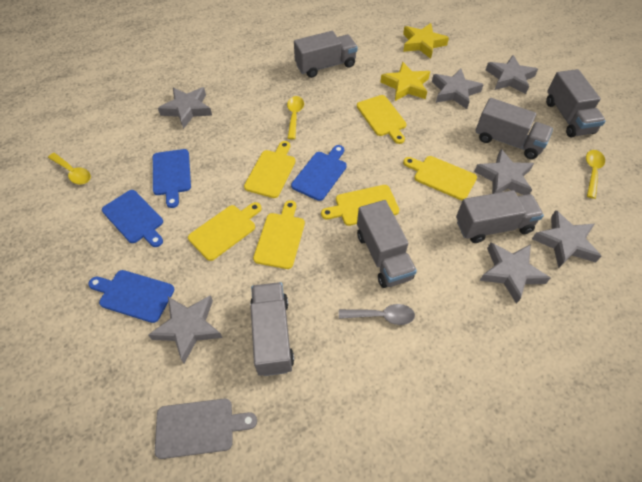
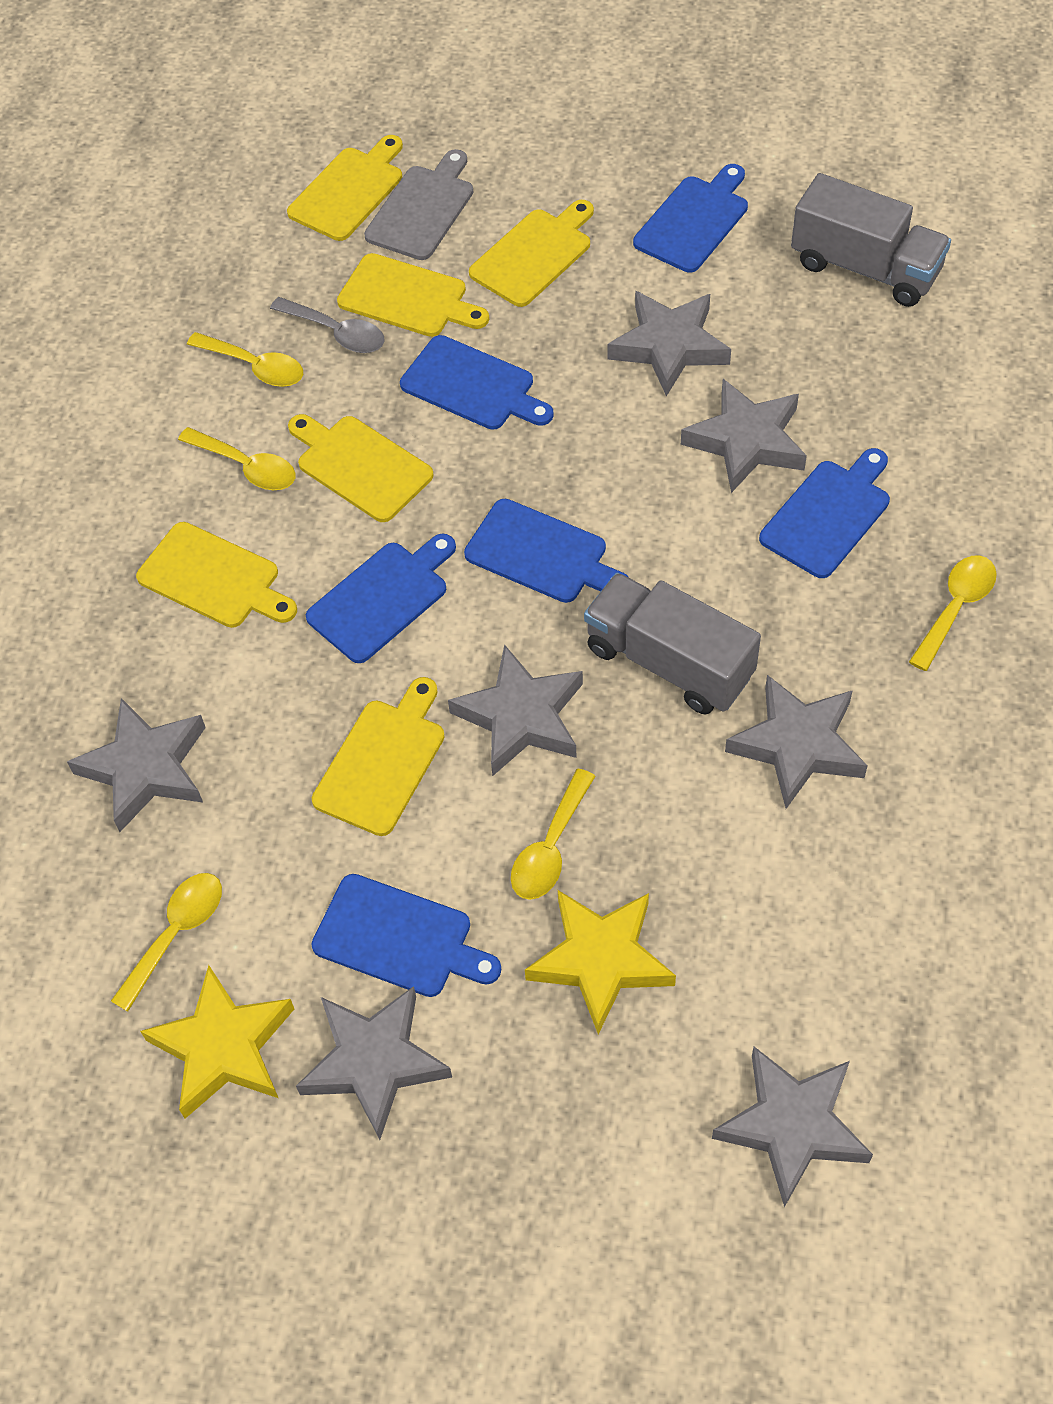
blue cutting board: [88,270,174,323] [102,190,163,247] [153,149,191,208] [291,145,347,201] = 4 -> [306,534,456,663] [312,874,501,997] [400,335,554,430] [464,499,629,603] [633,164,748,273] [759,448,890,578] = 6
grey truck: [250,282,294,376] [294,31,358,78] [357,200,417,288] [456,190,544,243] [475,98,553,159] [546,69,606,137] = 6 -> [584,573,761,715] [791,173,951,307] = 2
yellow spoon: [48,153,91,184] [287,96,304,139] [586,150,605,199] = 3 -> [111,873,222,1012] [178,427,295,490] [187,332,303,387] [511,769,595,900] [909,555,997,671] = 5

